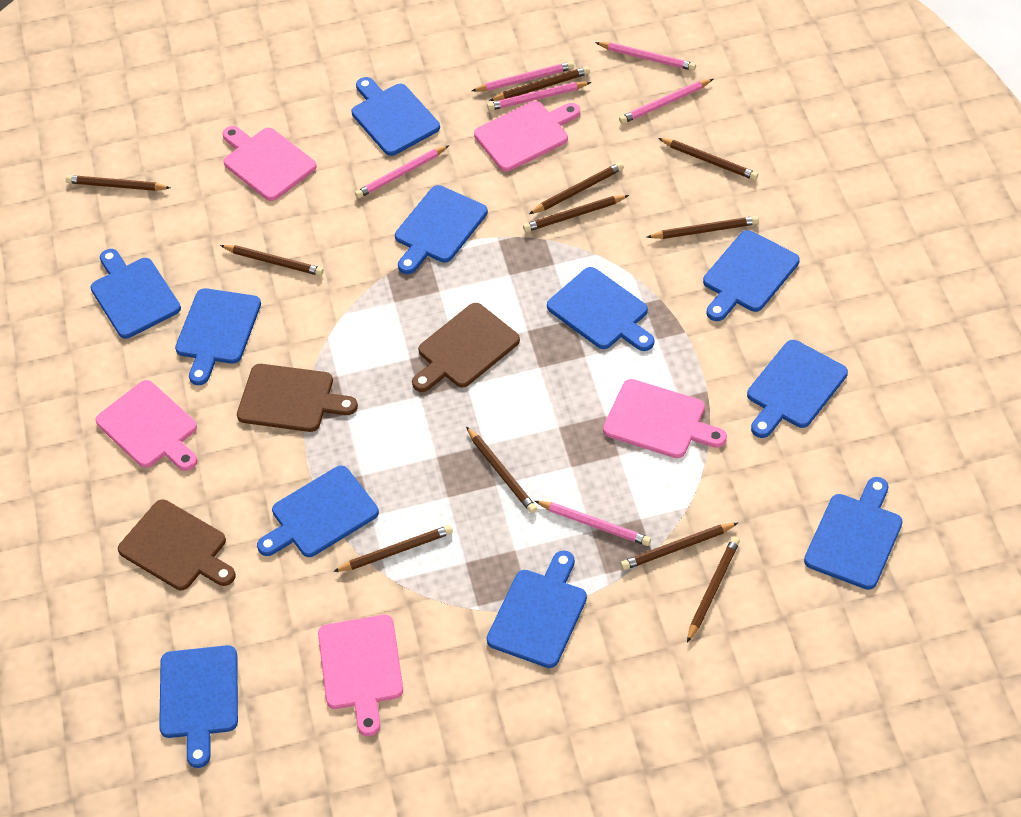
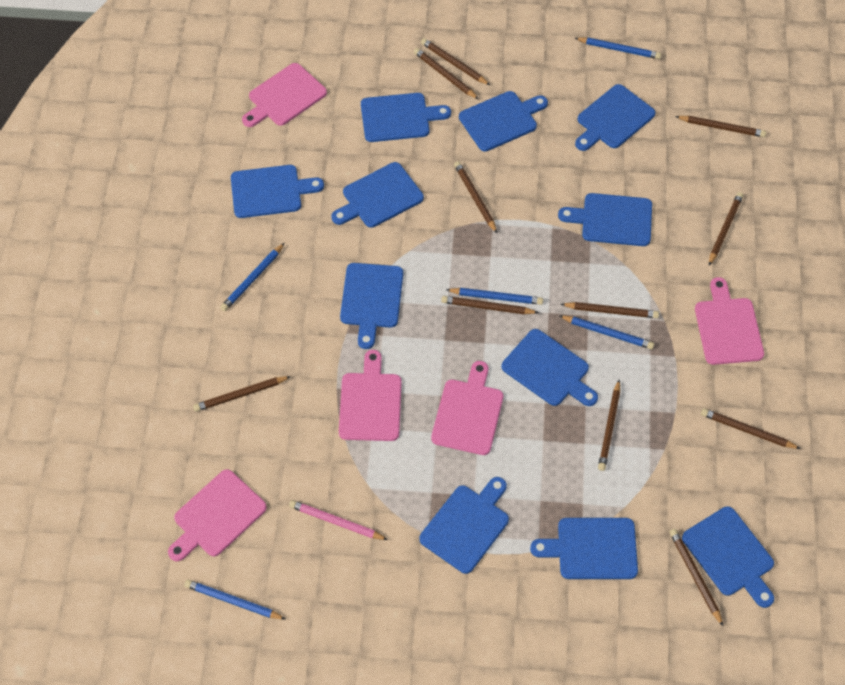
blue pencil: none = 0 -> [184,580,286,620] [220,243,284,311] [446,288,543,305] [559,315,654,349] [575,38,661,59] = 5
brown cutting board: [118,499,236,590] [237,364,358,432] [412,303,520,392] = 3 -> none = 0
pink pencil: [355,145,449,198] [472,61,574,91] [487,82,591,111] [535,501,651,546] [595,42,696,71] [619,79,713,124] = 6 -> [289,500,388,540] = 1

